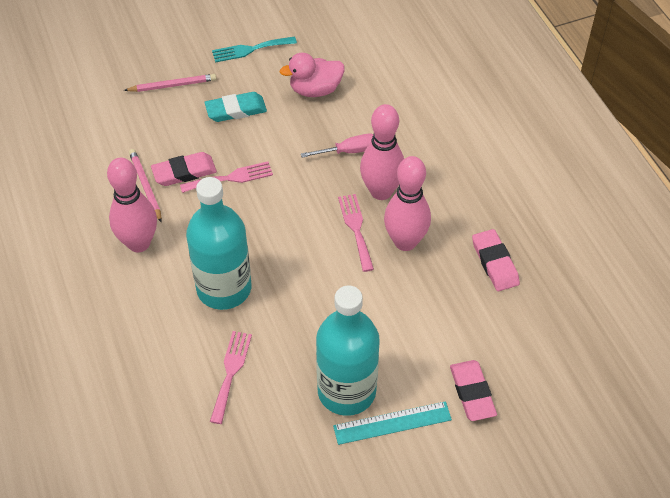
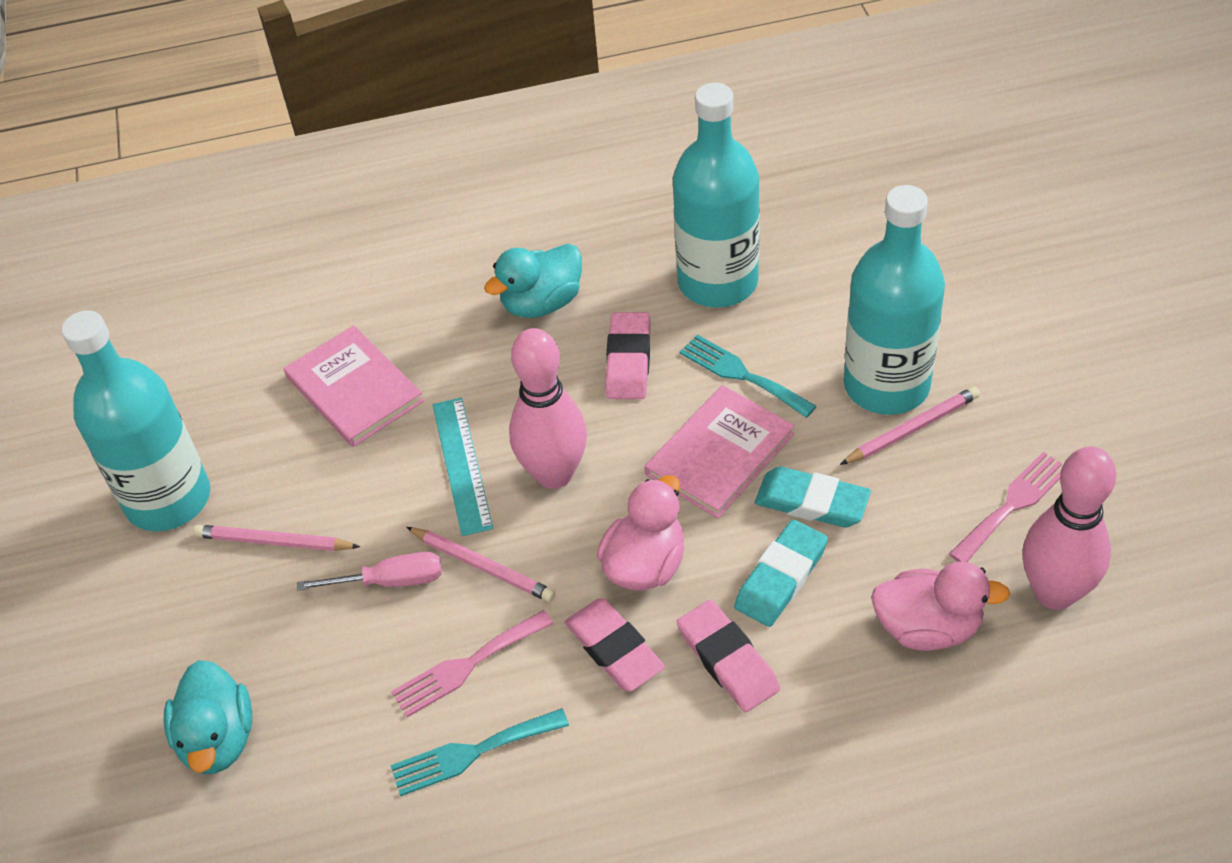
pink book: none = 0 -> [284,325,424,447] [645,385,795,518] = 2
pink bowling pin: [107,158,157,252] [360,104,404,200] [384,156,431,251] = 3 -> [509,328,587,489] [1022,447,1117,610] = 2
pink duck: [280,53,344,97] = 1 -> [597,475,684,591] [871,561,1010,651] = 2
pink fork: [180,161,273,193] [210,331,252,424] [338,194,374,272] = 3 -> [391,610,553,717] [949,452,1062,562] = 2
pink pencil: [124,74,216,92] [129,149,162,223] = 2 -> [193,525,360,551] [407,527,555,602] [840,386,980,465] = 3
turquoise bottle: [186,177,251,310] [316,286,380,416] = 2 -> [62,310,210,531] [673,83,760,307] [844,185,945,415] = 3
turquoise duck: none = 0 -> [164,660,252,774] [484,244,582,318] = 2
turquoise eraser: [204,92,267,122] = 1 -> [734,520,828,627] [755,467,871,528] = 2
turquoise fork: [212,36,297,63] = 1 -> [390,708,569,796] [680,335,816,418] = 2

